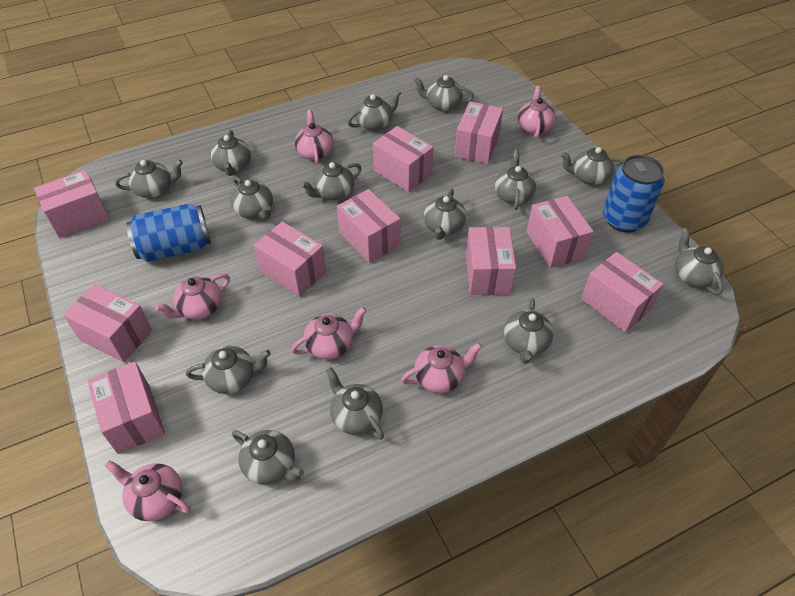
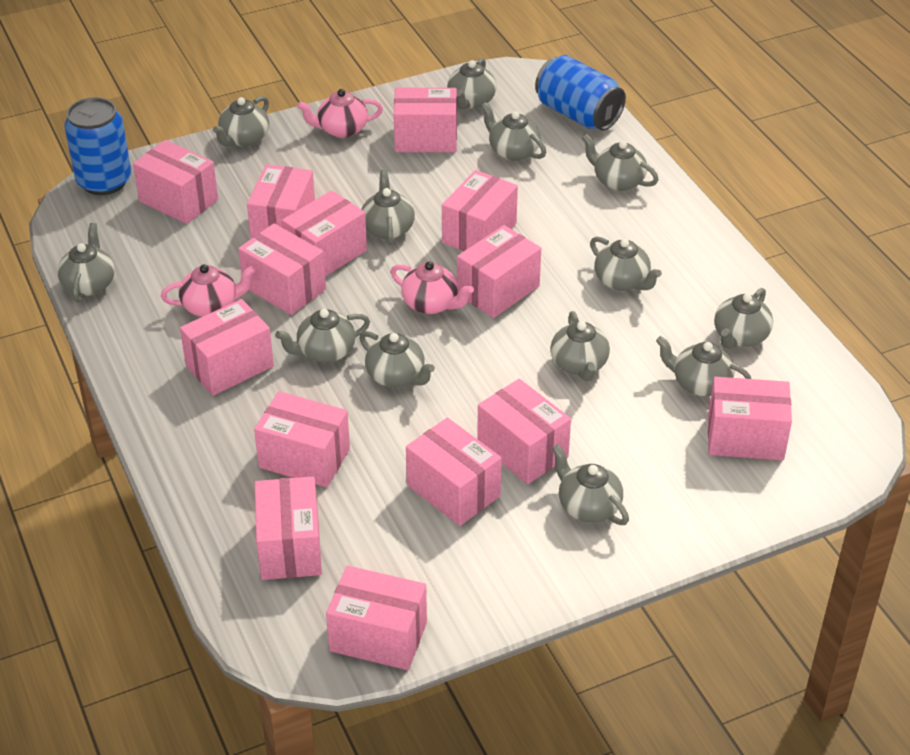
grey teapot: [115,160,183,198] [186,346,271,394] [211,130,251,176] [231,177,273,220] [232,430,304,485] [301,162,362,200] [326,367,384,440] [347,90,401,131] [414,75,474,111] [424,189,466,240] [495,150,536,210] [504,298,553,364] [561,147,624,185] [675,228,724,295] = 14 -> [57,223,115,302] [213,96,269,147] [275,309,370,363] [359,331,435,387] [361,170,415,245] [447,58,496,110] [481,102,546,161] [550,311,610,381] [552,444,629,525] [582,134,659,191] [590,237,662,291] [656,336,751,396] [714,288,773,349] = 13
pink box: [34,170,109,238] [63,284,152,362] [87,362,165,454] [254,221,326,297] [337,189,400,263] [373,126,433,192] [455,101,503,164] [466,227,516,295] [526,196,594,268] [581,252,663,332] = 10 -> [133,140,218,224] [180,299,274,396] [238,223,326,315] [247,164,315,239] [254,391,350,487] [255,476,322,580] [282,190,367,276] [326,566,427,670] [394,88,457,152] [406,418,502,526] [442,170,518,251] [457,225,541,318] [477,379,571,484] [708,377,792,460] = 14
pink teapot: [105,460,191,521] [155,274,230,320] [291,307,367,360] [295,110,333,164] [401,343,482,393] [518,86,556,138] = 6 -> [161,264,256,317] [297,89,383,138] [390,261,474,314] = 3

